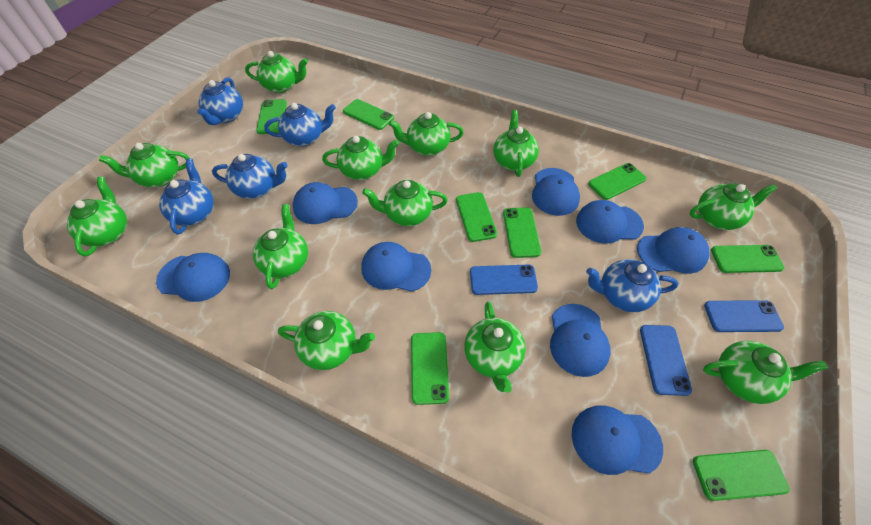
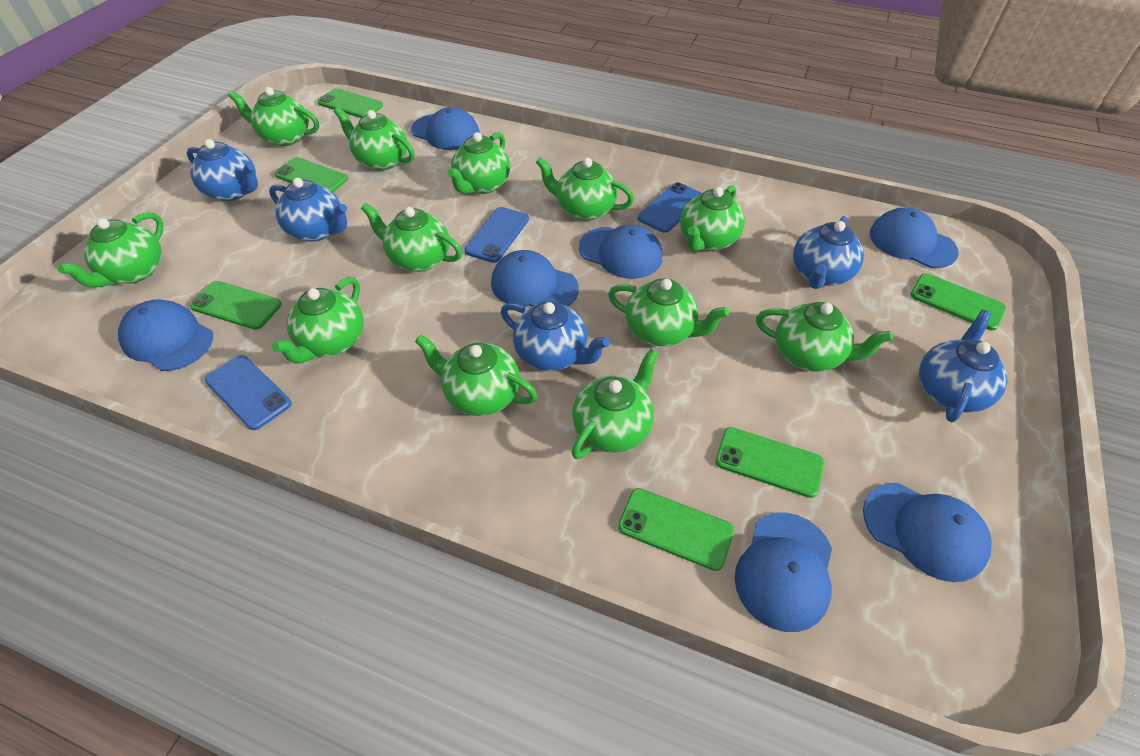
blue cap: [156,253,230,302] [293,182,358,224] [361,242,431,292] [532,168,580,216] [550,304,611,377] [572,405,663,475] [576,200,644,244] [637,227,710,274] = 8 -> [118,299,213,371] [411,107,480,150] [491,250,579,307] [579,225,662,279] [735,513,832,632] [863,483,992,582] [870,208,959,268] = 7
green phone: [256,99,287,134] [343,99,394,130] [411,332,449,405] [456,192,497,242] [503,207,541,258] [588,163,646,200] [693,450,790,501] [711,245,785,273] = 8 -> [190,281,282,330] [275,157,348,192] [318,88,383,118] [618,488,734,571] [715,427,824,498] [910,273,1006,331] = 6

